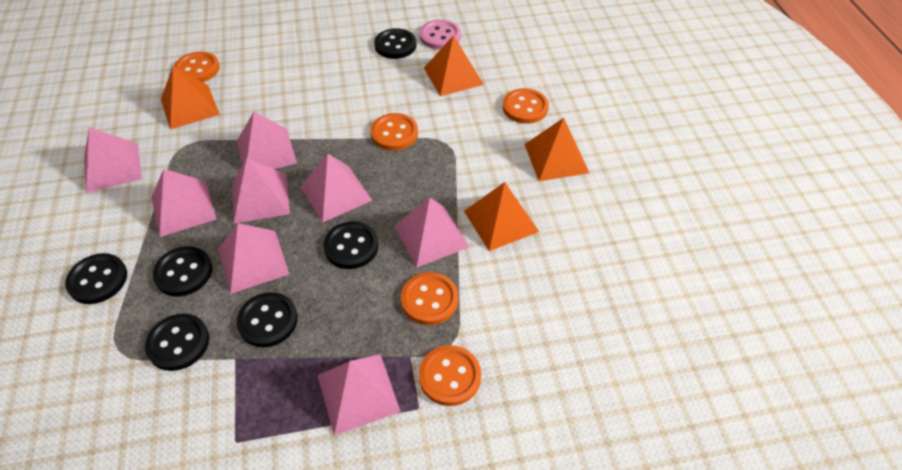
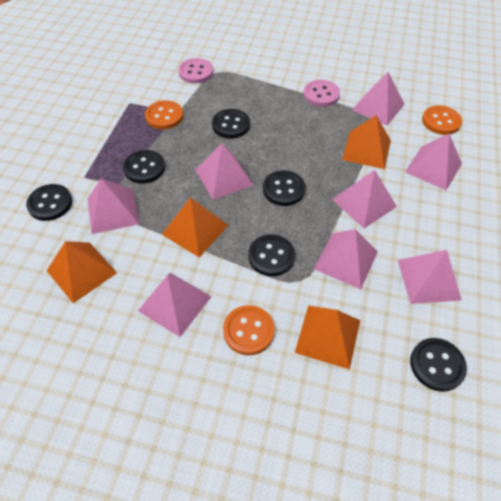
orange button: [174,52,220,82] [371,113,418,151] [401,272,458,325] [419,345,481,406] [503,88,549,124] = 5 -> [145,100,183,129] [223,305,275,355] [422,105,462,135] = 3
pink button: [420,20,461,49] = 1 -> [178,58,213,83] [303,80,340,107] = 2

